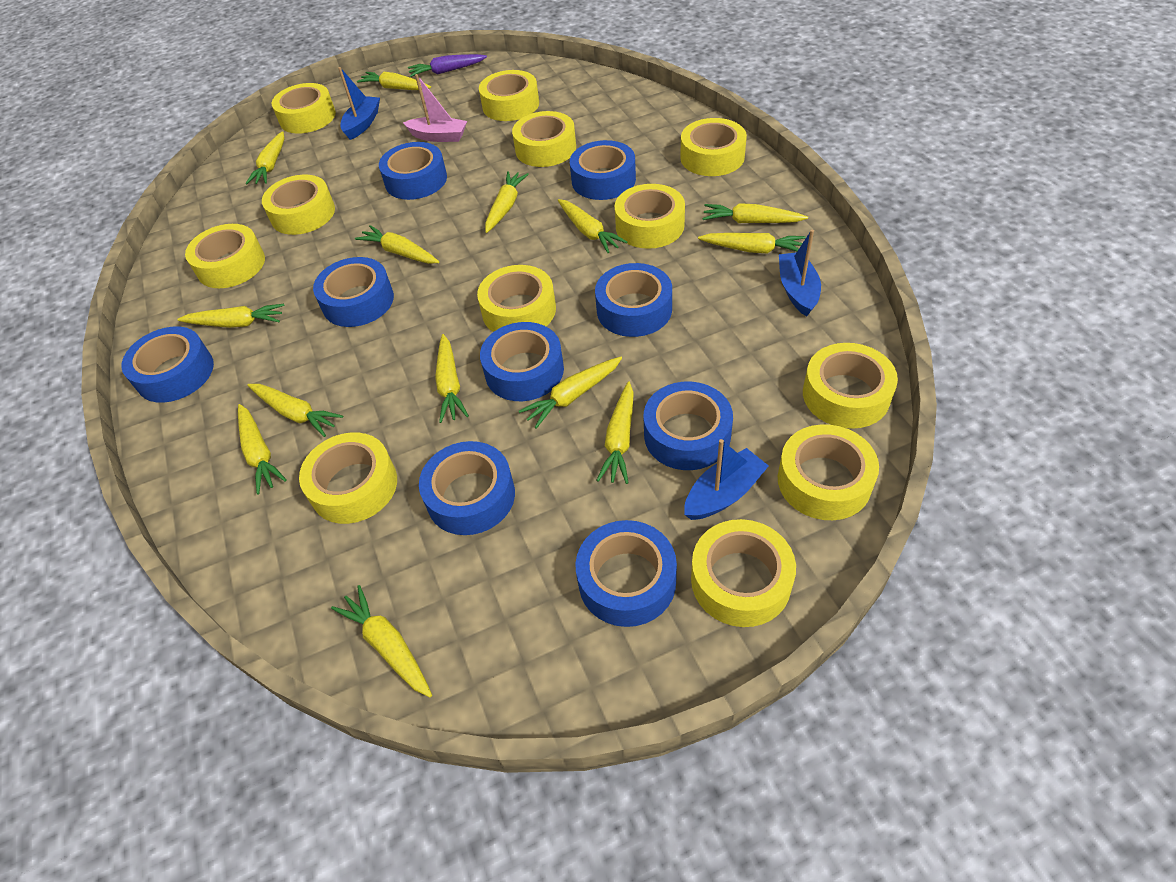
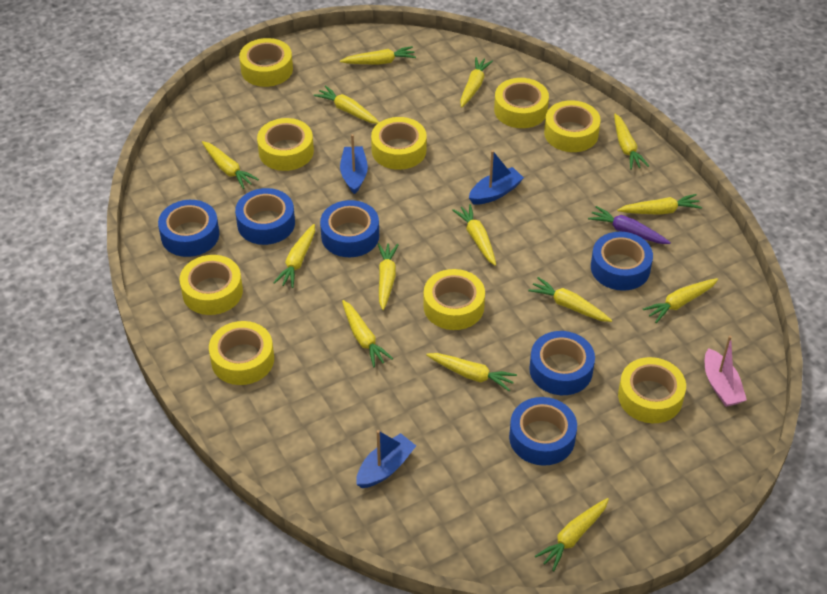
blue tape: [121,327,214,403] [313,257,394,327] [379,142,447,200] [419,441,515,535] [480,322,564,401] [570,140,636,200] [575,520,677,627] [595,263,672,337] [644,382,733,470] = 9 -> [158,200,219,257] [235,188,295,245] [320,200,379,257] [509,397,577,466] [529,331,595,395] [591,232,653,291] = 6
yellow tape: [185,224,265,288] [262,175,335,235] [272,83,336,133] [299,432,397,524] [477,265,556,332] [479,70,539,121] [512,111,576,167] [615,184,685,249] [680,118,747,176] [691,519,796,627] [778,424,879,520] [803,343,898,429] = 12 -> [179,255,243,315] [209,321,274,385] [239,38,293,87] [257,118,314,171] [371,117,427,170] [423,269,485,330] [494,78,549,128] [544,100,601,152] [618,357,686,423] = 9

